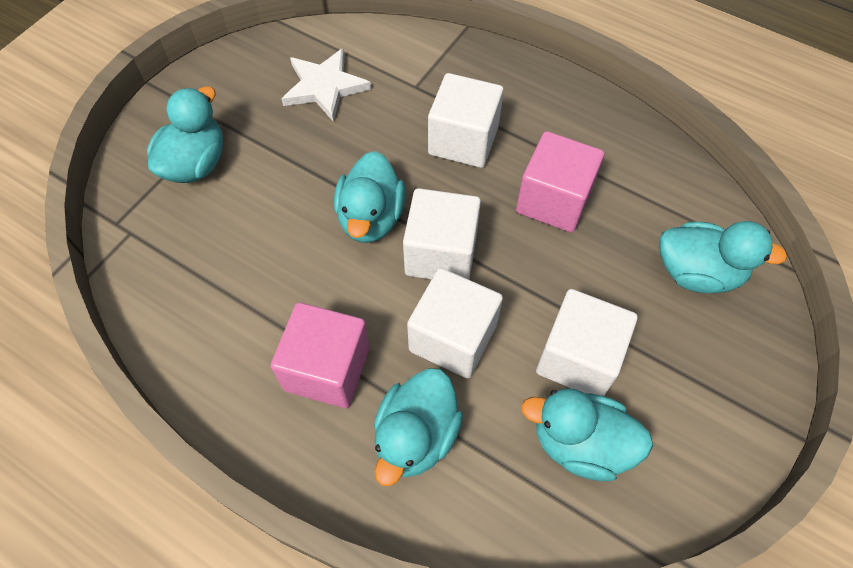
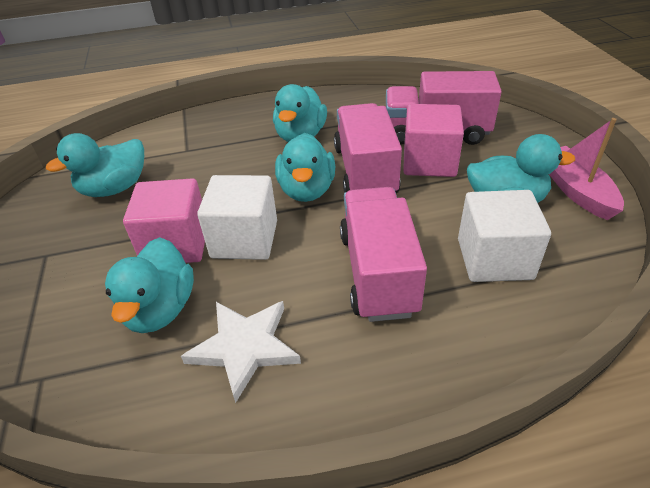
pink boat: none = 0 -> [549,118,624,220] = 1
pink truck: none = 0 -> [334,103,402,193] [340,187,427,322] [386,71,502,145] = 3
white cube: [403,188,481,280] [407,268,503,378] [428,73,504,168] [536,289,638,396] = 4 -> [197,175,277,260] [458,190,551,282] = 2

